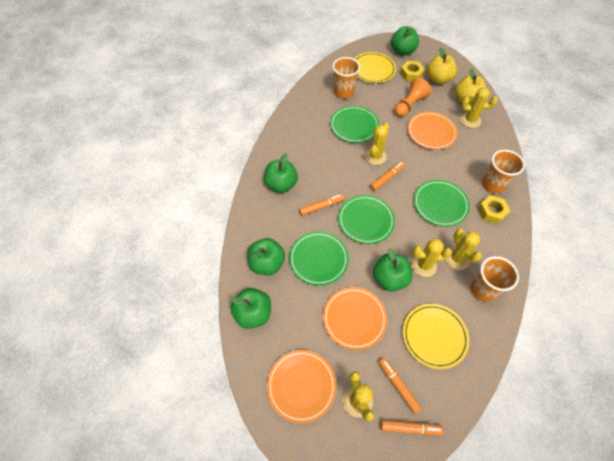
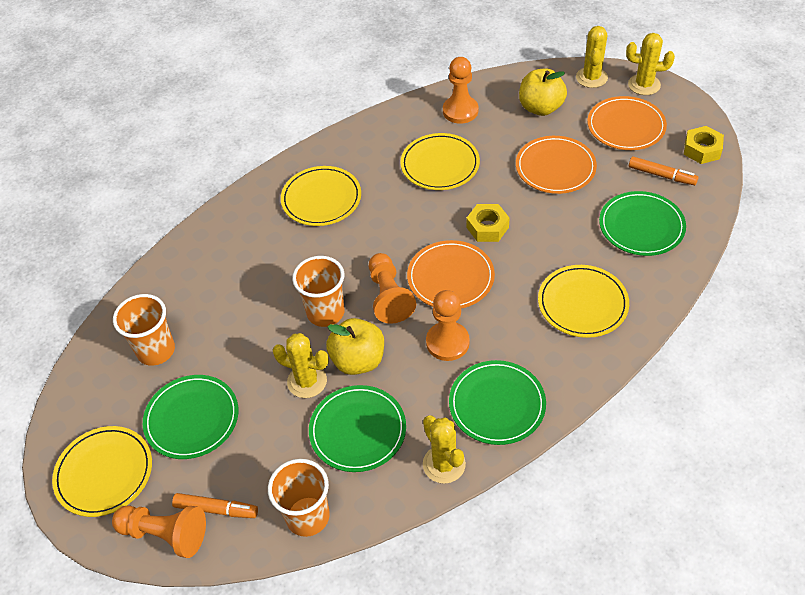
green apple: [231,288,271,329] [247,238,285,275] [264,153,298,193] [373,248,413,291] [391,26,419,56] = 5 -> none = 0
orange marker: [299,194,344,216] [370,162,405,191] [379,358,422,414] [380,420,444,435] = 4 -> [172,493,258,518] [629,156,698,185] = 2
orange pawn: [394,78,432,117] = 1 -> [112,505,206,558] [369,253,416,324] [426,290,470,361] [443,57,478,124] = 4
yellow cactus: [343,371,374,421] [365,122,389,165] [411,238,452,277] [445,229,482,270] [460,87,498,128] = 5 -> [273,333,329,398] [423,415,466,484] [576,26,608,88] [626,33,675,95] = 4
yellow plate: [354,52,396,83] [403,304,469,369] = 2 -> [52,426,152,517] [281,166,361,226] [400,133,480,190] [538,265,629,338] = 4

